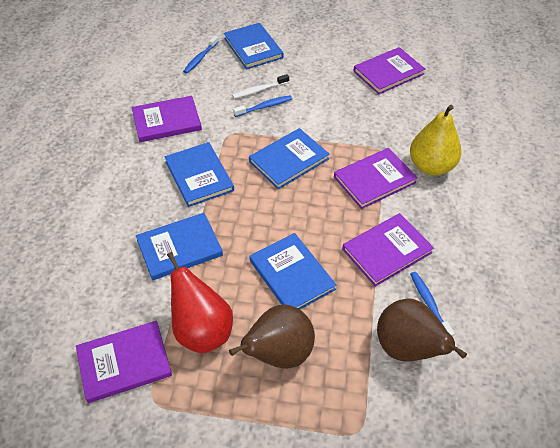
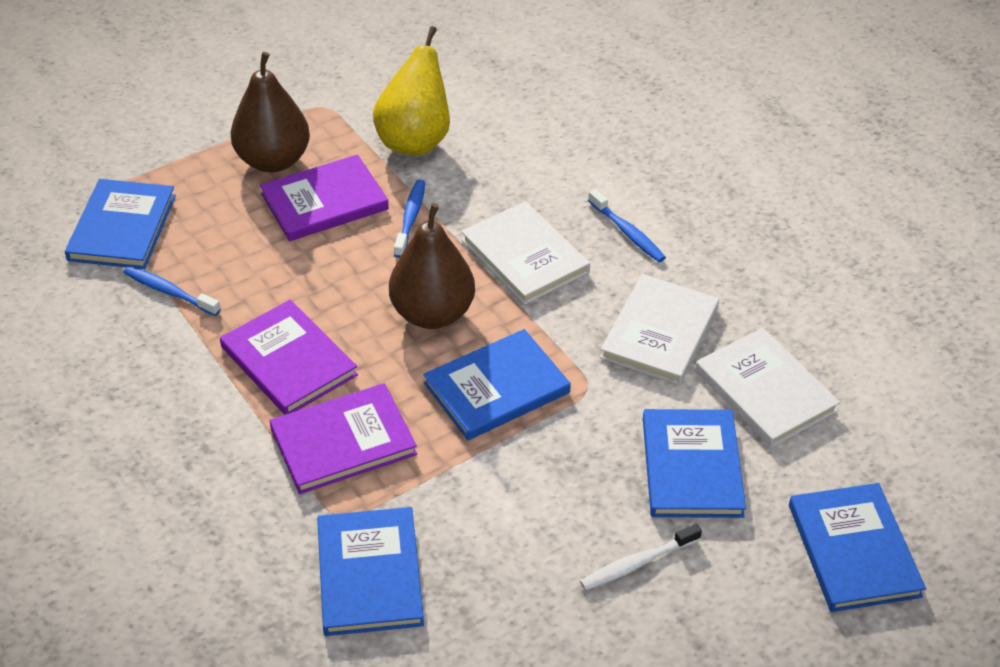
purple book: [76,321,172,403] [132,96,202,142] [334,148,418,209] [342,213,434,287] [353,47,425,94] = 5 -> [220,300,358,415] [260,154,389,241] [270,383,417,494] = 3
red pear: [167,252,233,353] = 1 -> none = 0
white book: none = 0 -> [461,201,590,305] [600,274,719,385] [695,328,840,448] = 3

